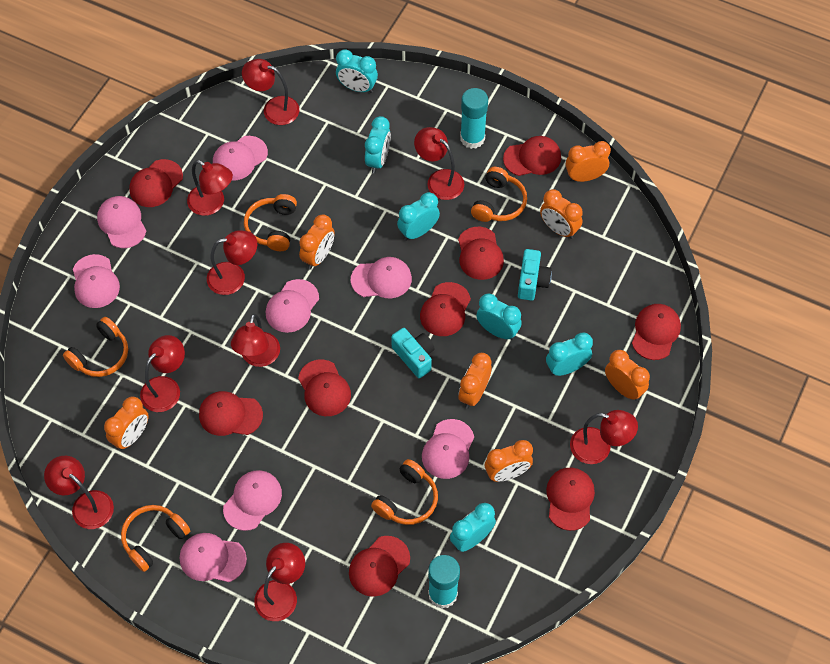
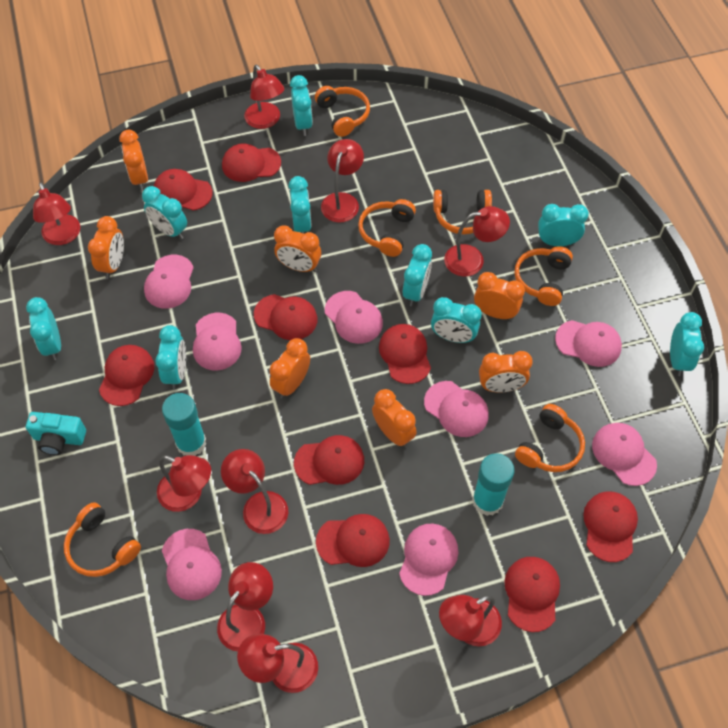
orange headphones: [63,317,128,377] [121,505,190,572] [244,194,297,251] [371,459,438,525] [471,167,527,222] = 5 -> [64,502,141,577] [315,86,370,137] [358,199,416,257] [433,190,492,234] [514,246,573,306] [515,404,585,472] = 6
turquoise camera: [391,328,435,378] [518,249,552,301] = 2 -> [26,412,86,455] = 1
turquoise clock: [336,49,378,93] [365,116,391,173] [397,192,440,241] [450,503,496,552] [476,293,522,340] [546,333,593,376] = 6 -> [26,297,61,360] [142,186,187,239] [155,325,186,390] [288,176,312,234] [290,75,313,136] [403,244,432,306] [431,297,482,343] [538,204,589,246] [670,312,704,376] = 9

